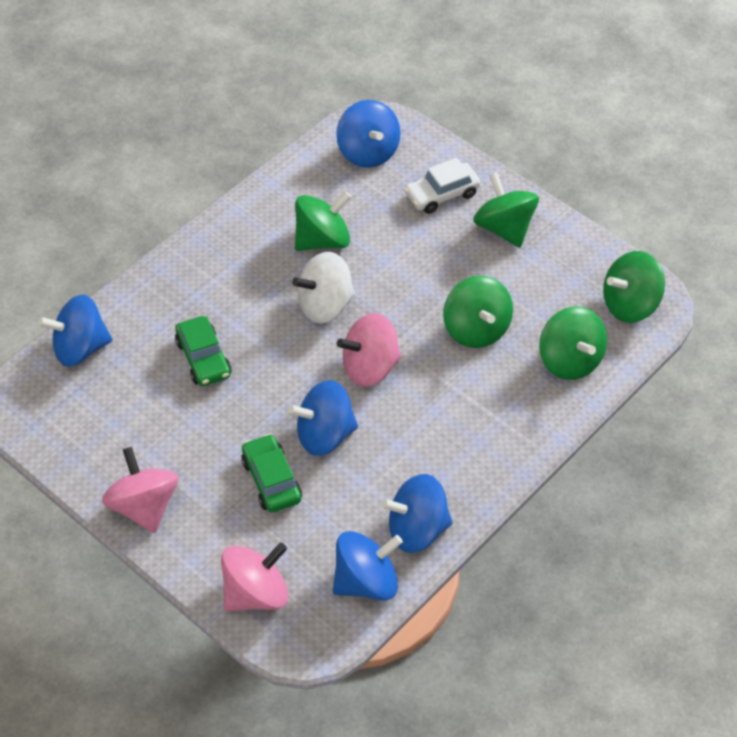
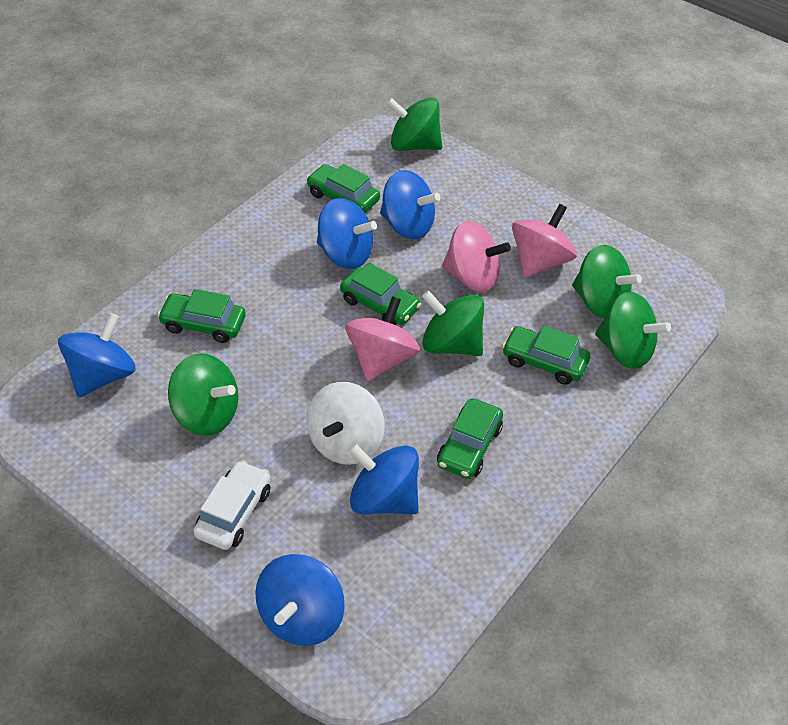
green car: [175,316,232,386] [241,434,302,512] = 2 -> [158,289,246,343] [306,164,380,213] [340,263,421,325] [437,399,503,479] [502,326,590,385] = 5

